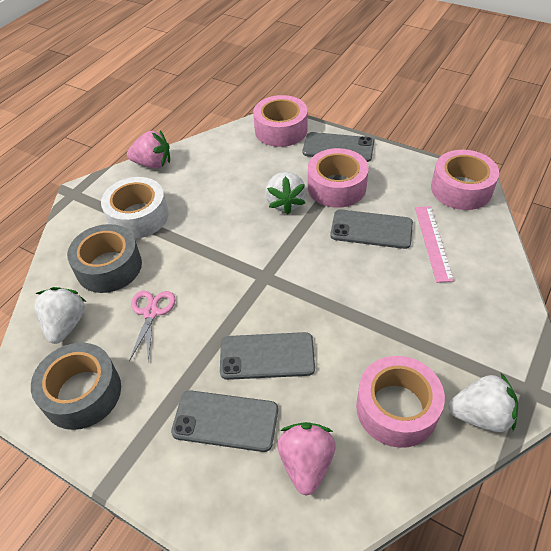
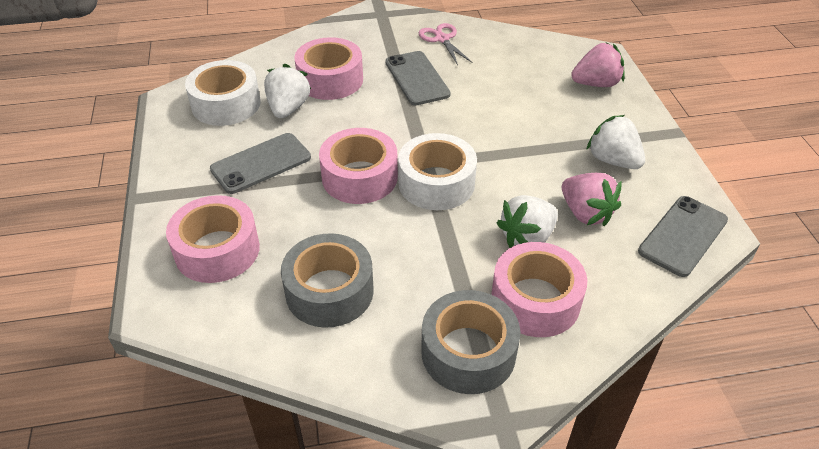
grey phone: [171,390,278,452] [220,332,315,380] [303,132,374,162] [330,210,413,249] = 4 -> [210,133,311,194] [385,51,451,105] [638,196,728,277] = 3
pink ruler: [415,206,454,283] = 1 -> none = 0
white tape: [101,177,169,239] = 1 -> [185,60,261,126] [398,133,477,210] = 2

